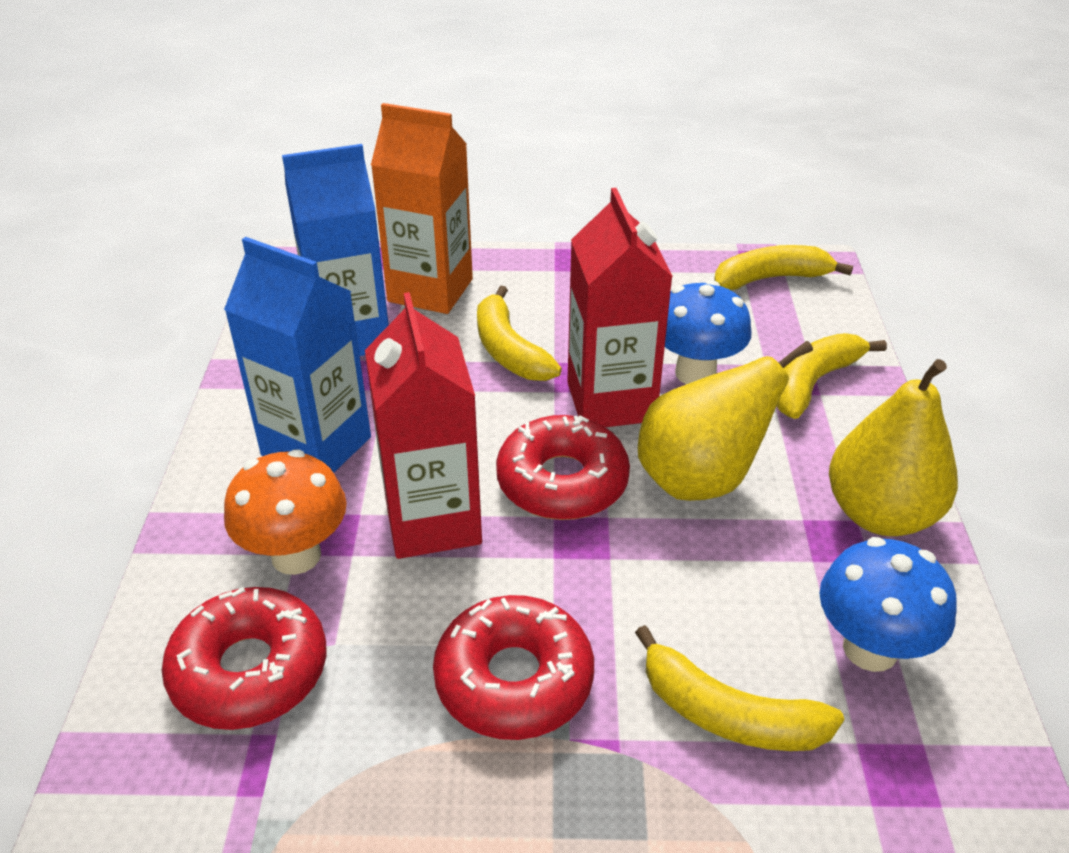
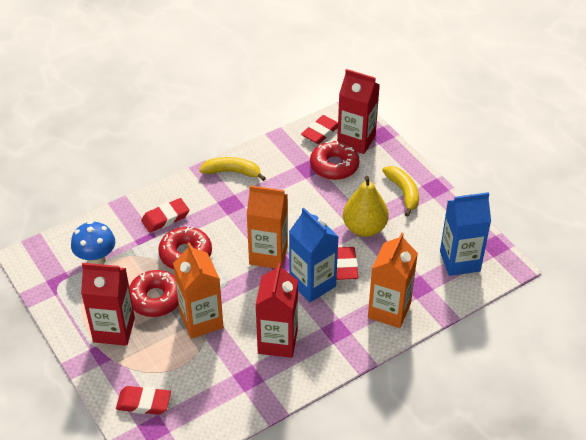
blue mushroom: [665,280,752,384] [819,537,957,672] = 2 -> [71,221,115,264] = 1
orange carton: [371,103,473,314] = 1 -> [173,242,224,339] [247,185,288,268] [368,232,418,328] = 3
orange mushroom: [224,449,347,575] = 1 -> none = 0
red carton: [365,292,482,559] [567,188,673,427] = 2 -> [81,263,135,346] [256,262,298,358] [337,69,380,154] = 3
red eraser: none = 0 -> [116,386,171,415] [141,198,189,233] [301,115,338,144] [336,247,359,280] = 4
yellow banana: [477,286,562,381] [635,625,844,751] [714,245,853,290] [777,333,887,419] = 4 -> [199,157,266,181] [382,166,419,216] = 2
yellow pear: [638,341,813,501] [829,359,958,536] = 2 -> [343,176,389,237] = 1

